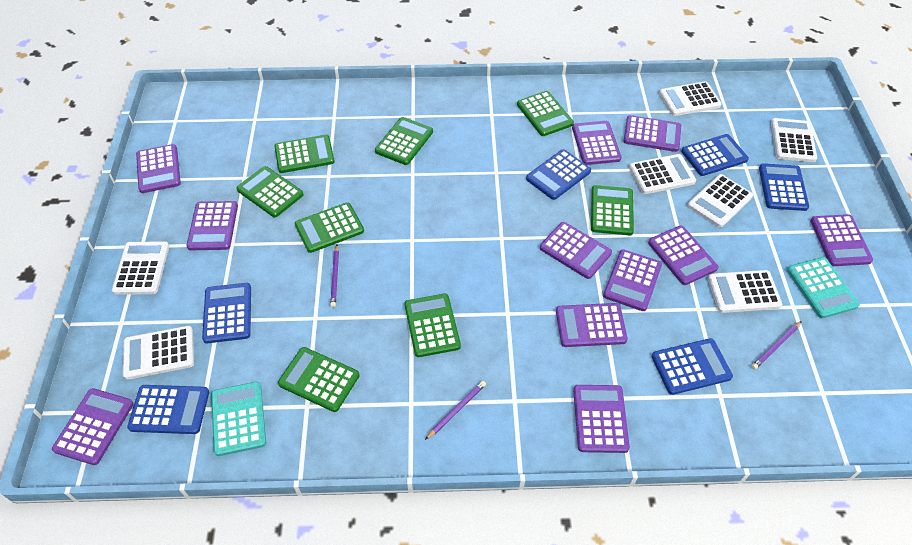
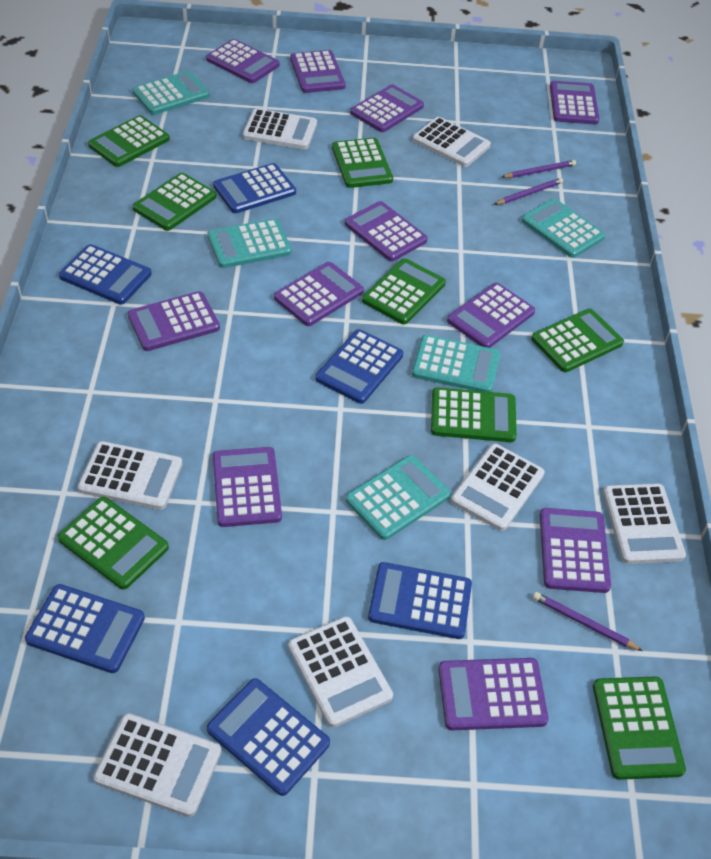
turquoise calculator: [211,382,266,456] [787,257,860,318] = 2 -> [132,71,210,115] [208,218,292,268] [346,455,451,540] [412,335,500,392] [522,199,605,258] = 5

